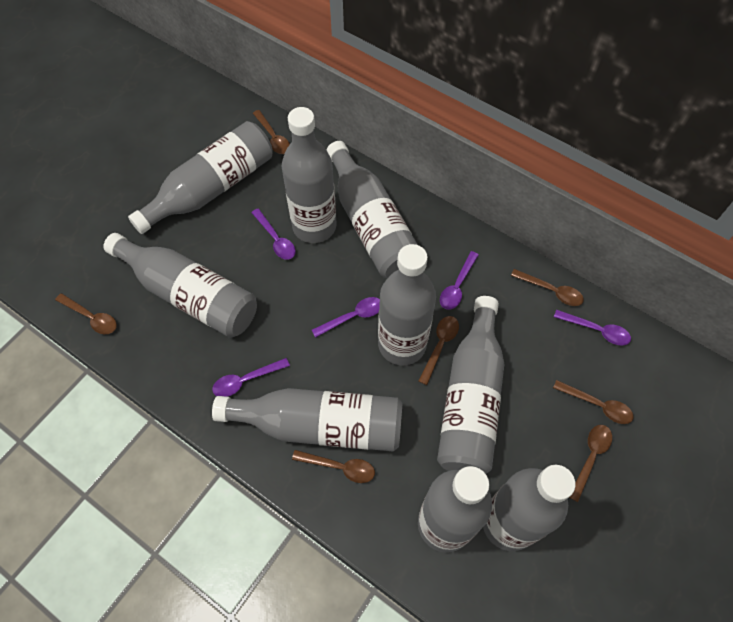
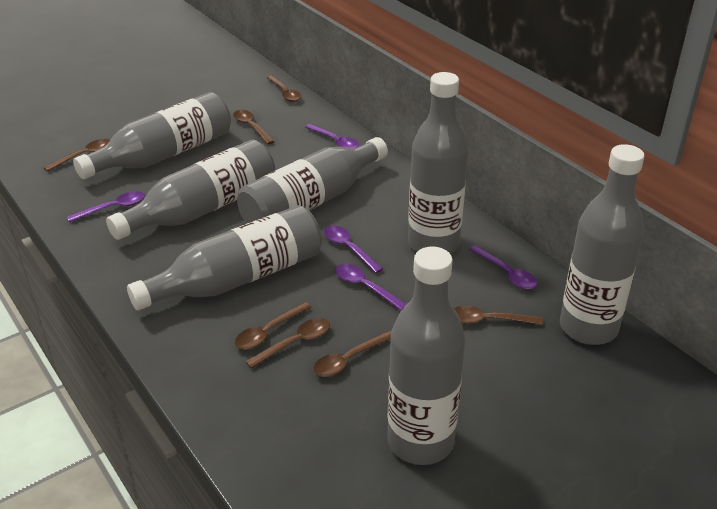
grey bottle: [103,233,257,338] [128,121,273,234] [212,388,402,452] [281,107,337,243] [327,141,418,278] [378,244,436,366] [418,466,492,553] [437,296,504,474] [483,465,575,551] = 9 -> [73,92,231,179] [106,140,275,240] [127,205,322,310] [237,137,388,224] [387,247,465,465] [408,72,469,254] [560,144,645,345] = 7

